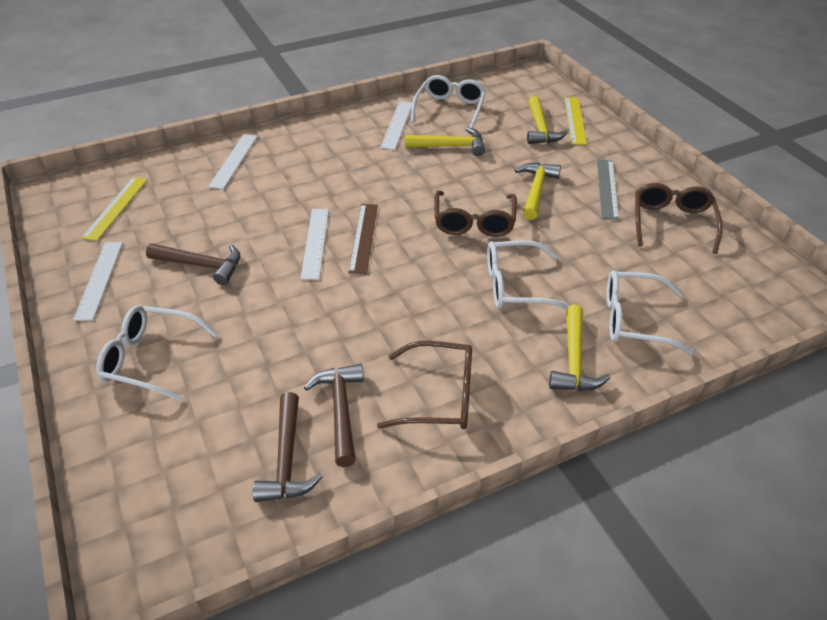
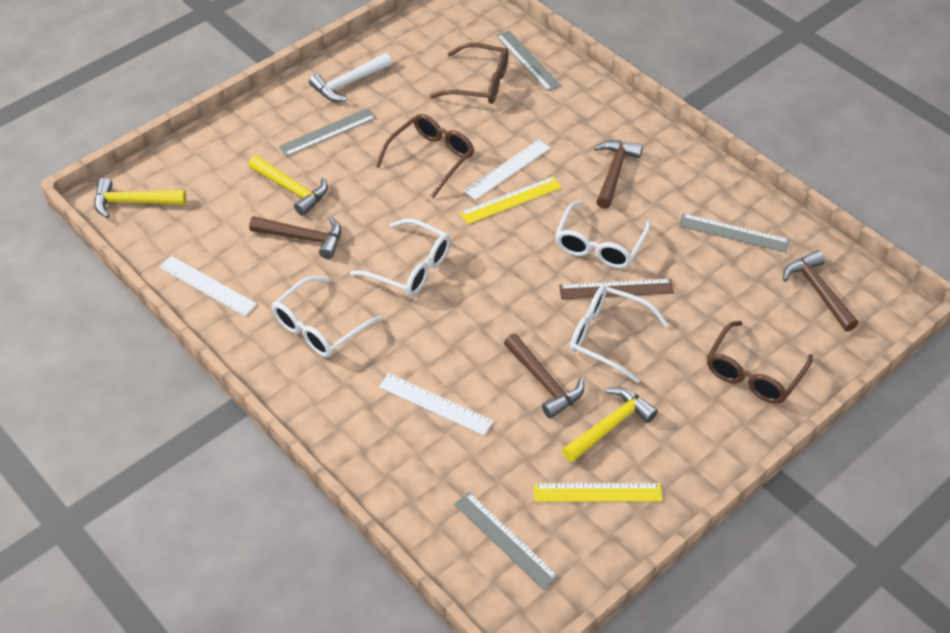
brown hammer: [146,243,240,285] [253,392,323,502] [304,364,364,467] = 3 -> [249,216,341,259] [504,334,584,419] [594,140,643,209] [783,250,858,332] = 4
grey ruler: [597,159,619,220] = 1 -> [279,108,376,157] [454,492,559,590] [496,31,562,91] [679,213,790,253] = 4
white hammer: none = 0 -> [309,53,392,102] = 1
white ruler: [73,242,123,321] [208,134,258,189] [301,209,329,280] [380,101,412,150] = 4 -> [159,256,257,316] [379,373,493,436] [464,139,550,200] = 3
yellow hammer: [405,127,485,156] [515,163,561,220] [527,96,568,144] [549,305,611,391] = 4 -> [94,178,186,218] [249,155,328,216] [562,387,658,462] = 3

